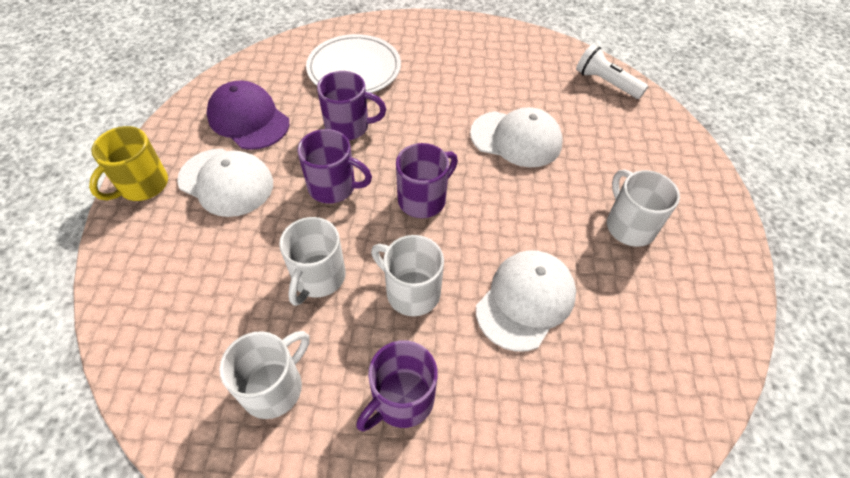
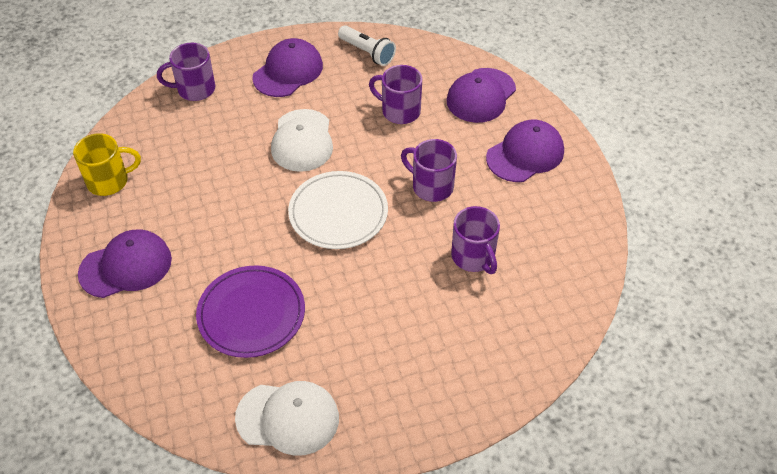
purple cap: [206,80,289,150] = 1 -> [78,230,172,298] [252,38,323,97] [446,68,516,123] [486,120,564,182] = 4
purple plate: none = 0 -> [196,265,305,358] = 1
white cap: [177,149,273,217] [470,107,563,167] [476,250,576,351] = 3 -> [235,381,339,456] [271,109,333,172] = 2
white mug: [219,331,309,419] [279,217,346,306] [371,235,444,316] [607,169,680,247] = 4 -> none = 0

